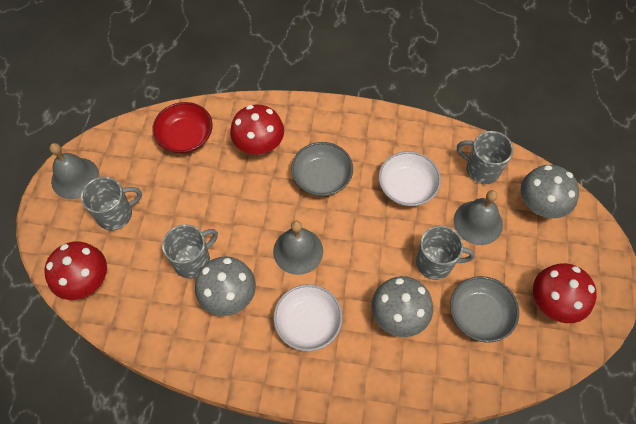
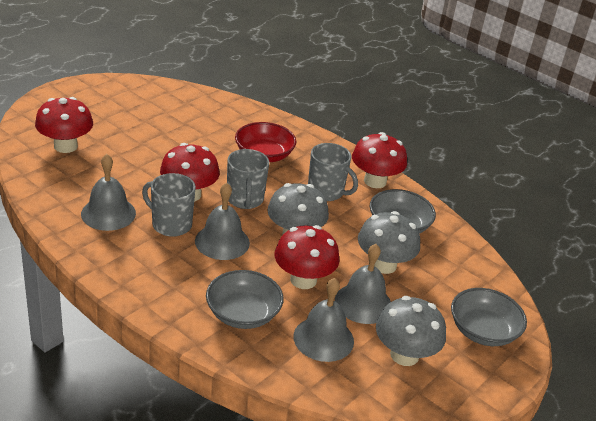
grey bell: [49,143,99,199] [273,221,323,275] [454,190,503,245] = 3 -> [81,154,136,231] [195,182,250,260] [293,278,354,362] [335,244,391,324] = 4
grey bowl: [291,142,353,196] [450,276,519,343] = 2 -> [206,270,284,329] [370,189,436,234] [451,288,527,346] = 3
grey mug: [81,177,142,231] [162,224,218,279] [416,226,475,280] [457,131,513,184] = 4 -> [142,173,196,237] [227,149,269,209] [308,143,358,201] = 3
red mushroom: [44,241,107,300] [230,105,284,155] [533,263,597,323] = 3 -> [35,97,93,153] [160,143,220,201] [275,225,340,289] [352,132,407,188] = 4
white bowl: [273,284,343,351] [379,151,441,206] = 2 -> none = 0

